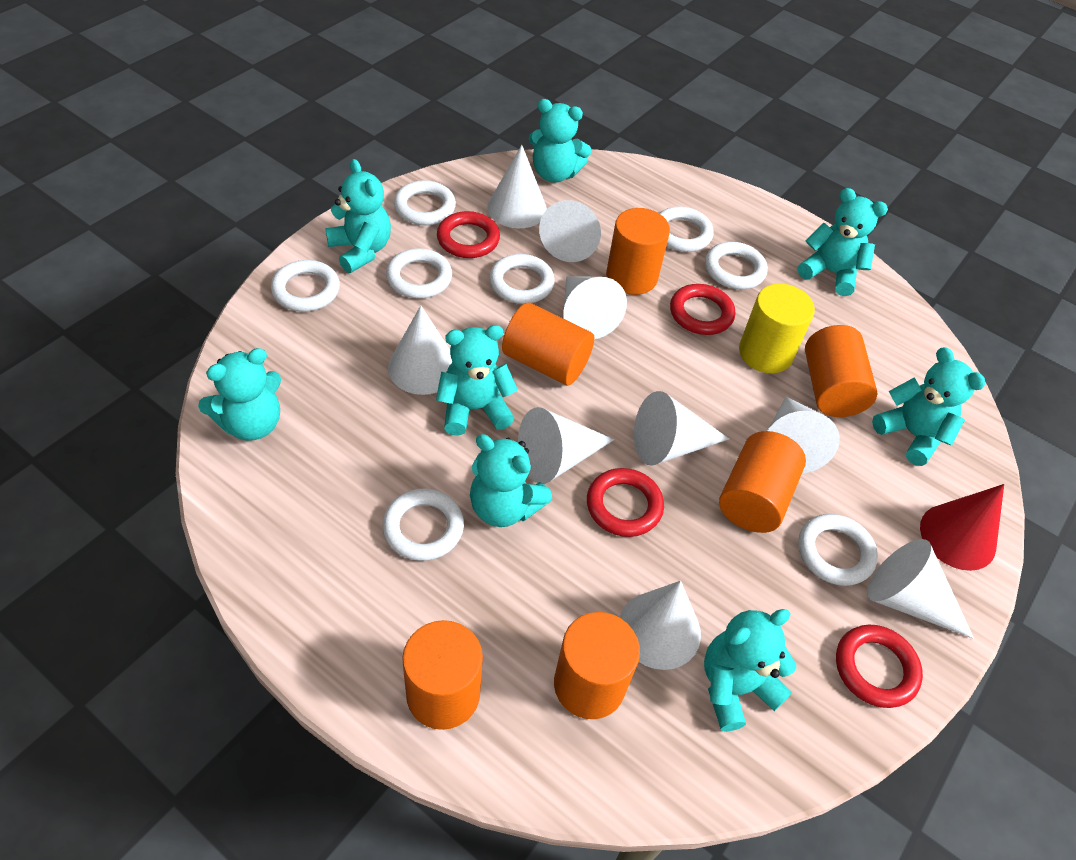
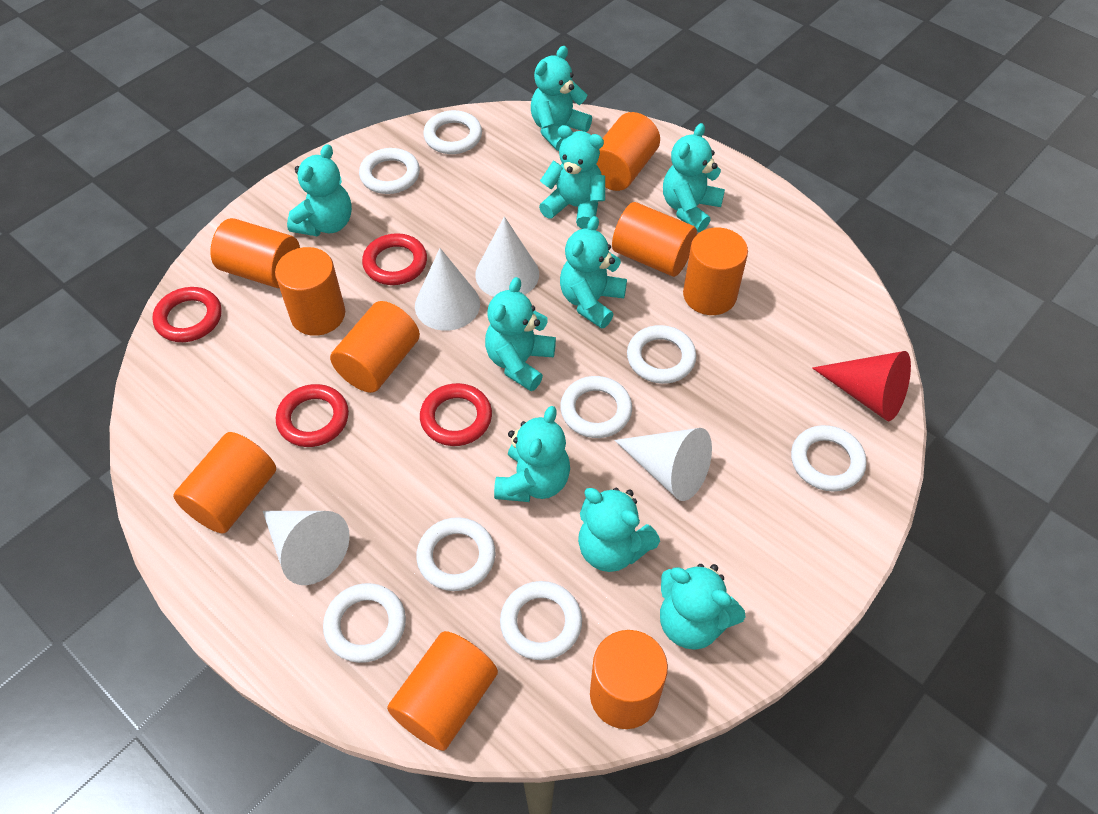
orange cylinder: [402,620,483,730] [502,303,594,386] [554,612,640,719] [606,208,670,295] [719,431,806,533] [805,325,877,417] = 6 -> [173,432,276,533] [210,218,300,288] [275,247,345,336] [330,301,420,393] [387,631,498,751] [590,630,668,729] [596,112,660,191] [612,202,697,277] [683,228,748,315] = 9
turquoise teddy bear: [198,348,281,441] [325,159,391,273] [436,325,518,436] [470,434,552,527] [529,99,592,182] [704,609,797,732] [798,188,888,296] [872,347,986,466] = 8 -> [287,144,352,236] [485,277,556,391] [494,406,570,502] [531,46,592,151] [539,125,605,229] [560,216,627,329] [578,488,660,572] [660,564,746,650] [663,123,725,232] = 9
white cone: [388,305,452,395] [487,145,547,228] [518,407,615,484] [539,200,601,262] [563,276,627,339] [620,581,701,670] [634,391,729,466] [767,396,840,474] [867,539,974,639] = 9 -> [263,511,350,585] [415,248,480,331] [475,216,539,297] [614,428,712,501] = 4
yellow cylinder: [739,284,815,373] = 1 -> none = 0

